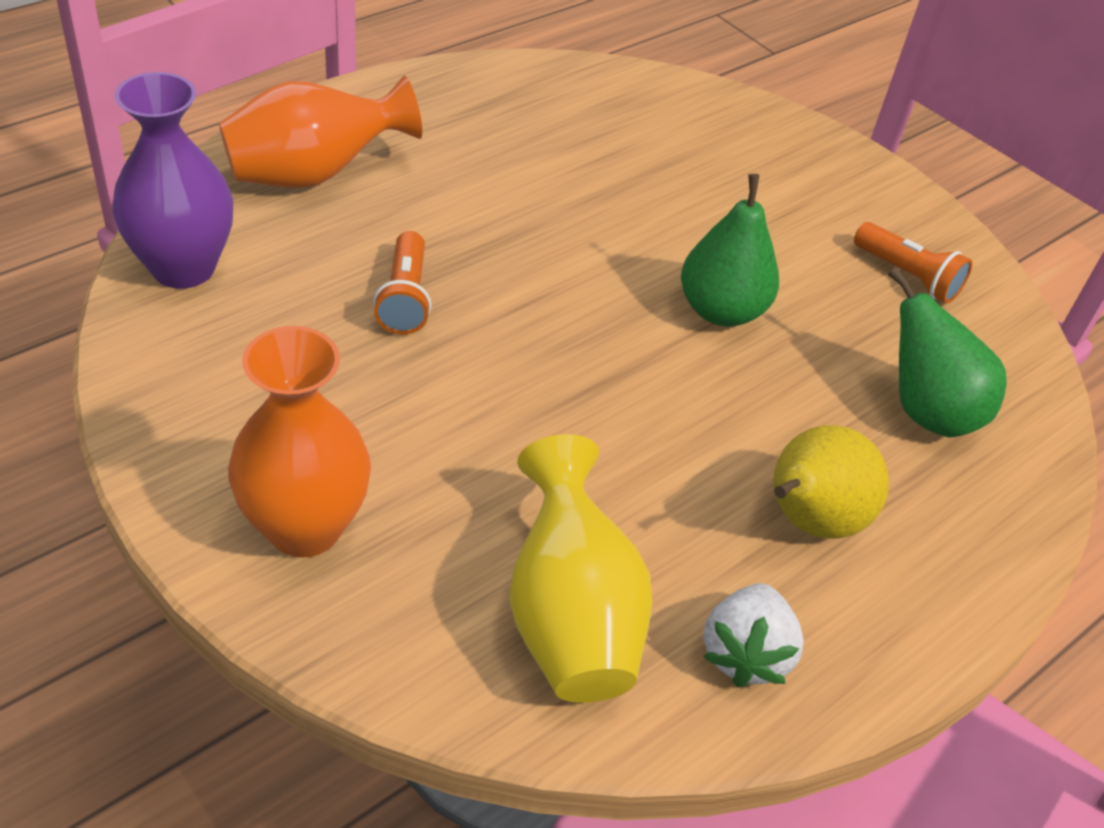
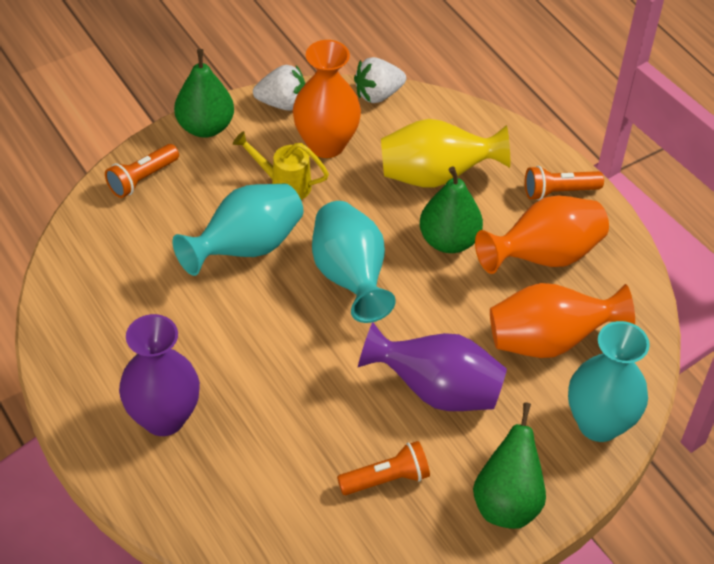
green pear: [681,174,779,327] [888,267,1006,437] = 2 -> [174,49,234,138] [420,167,483,253] [473,402,546,529] = 3
orange flashlight: [373,231,432,334] [854,222,973,304] = 2 -> [105,144,179,198] [337,441,430,495] [525,166,604,200] = 3
orange vase: [219,75,422,188] [228,326,371,557] = 2 -> [293,40,361,158] [475,195,609,274] [490,283,635,358] = 3
purple vase: [112,72,233,289] = 1 -> [119,314,200,436] [358,322,507,411] = 2
turquoise vase: none = 0 -> [172,184,303,276] [312,201,396,323] [568,321,650,442] = 3
white strawberry: [703,583,804,687] = 1 -> [253,65,305,111] [354,57,406,103] = 2
yellow pear: [773,425,889,539] = 1 -> none = 0
yellow watering can: none = 0 -> [233,131,329,200] = 1

